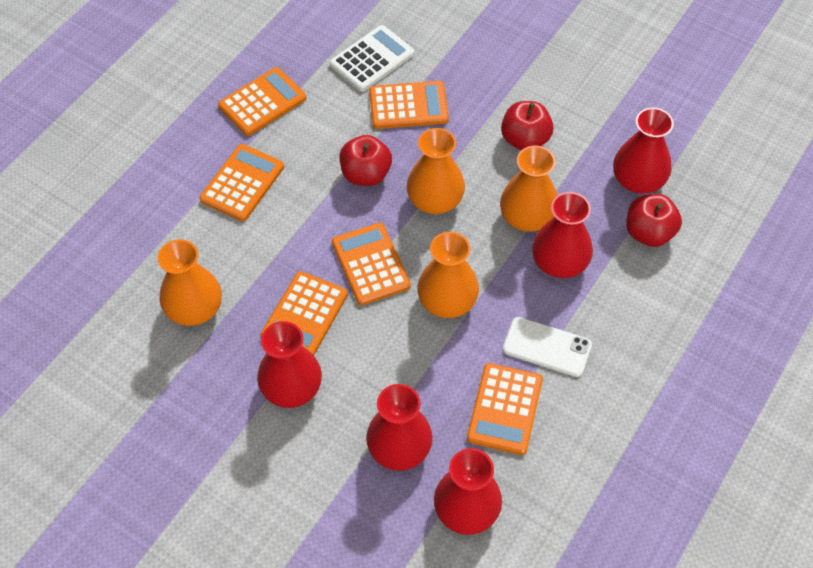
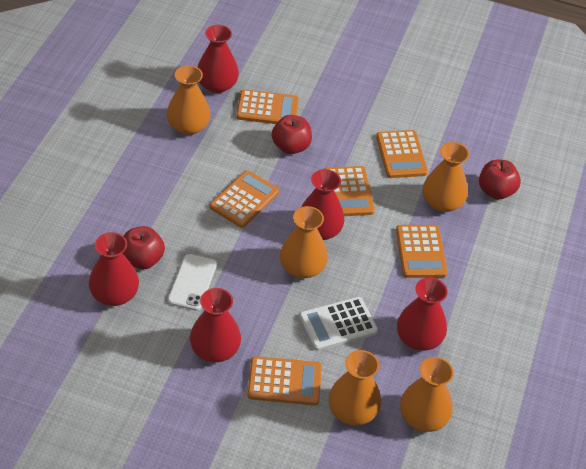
orange vase: [158,239,222,326] [406,128,465,214] [417,232,479,318] [500,145,557,232] = 4 -> [166,65,211,135] [280,206,328,278] [329,350,381,425] [400,357,454,432] [423,142,469,212] = 5

